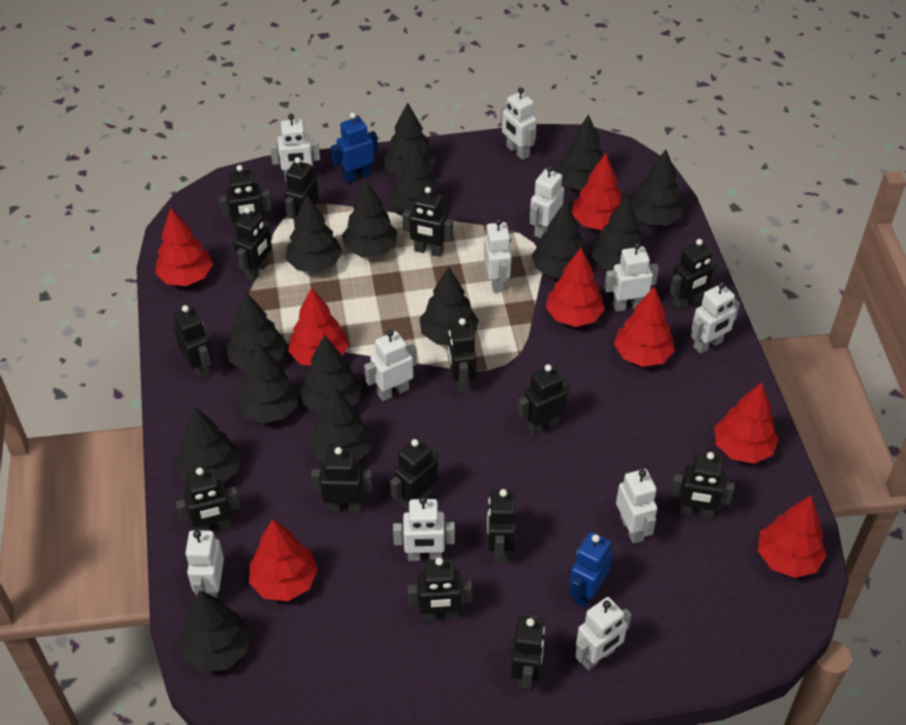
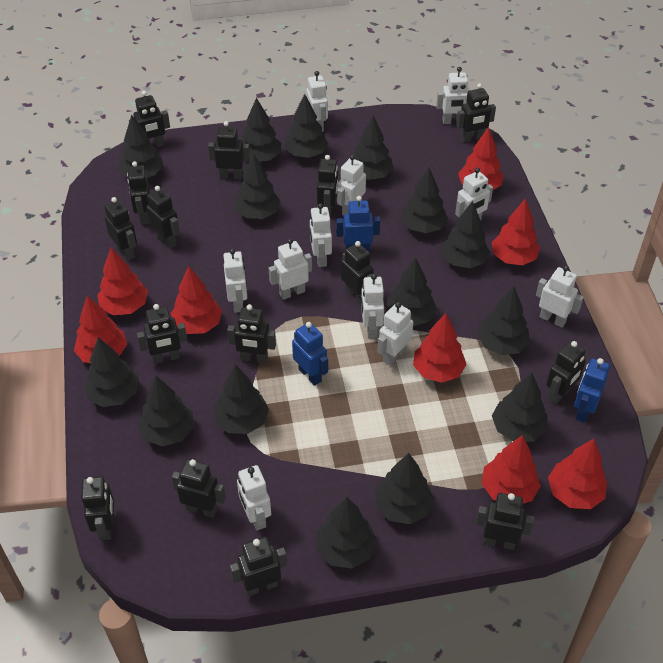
blue robot: [331,113,378,183] [569,532,613,608] = 2 -> [292,322,328,386] [336,196,380,253] [574,358,610,423] = 3

